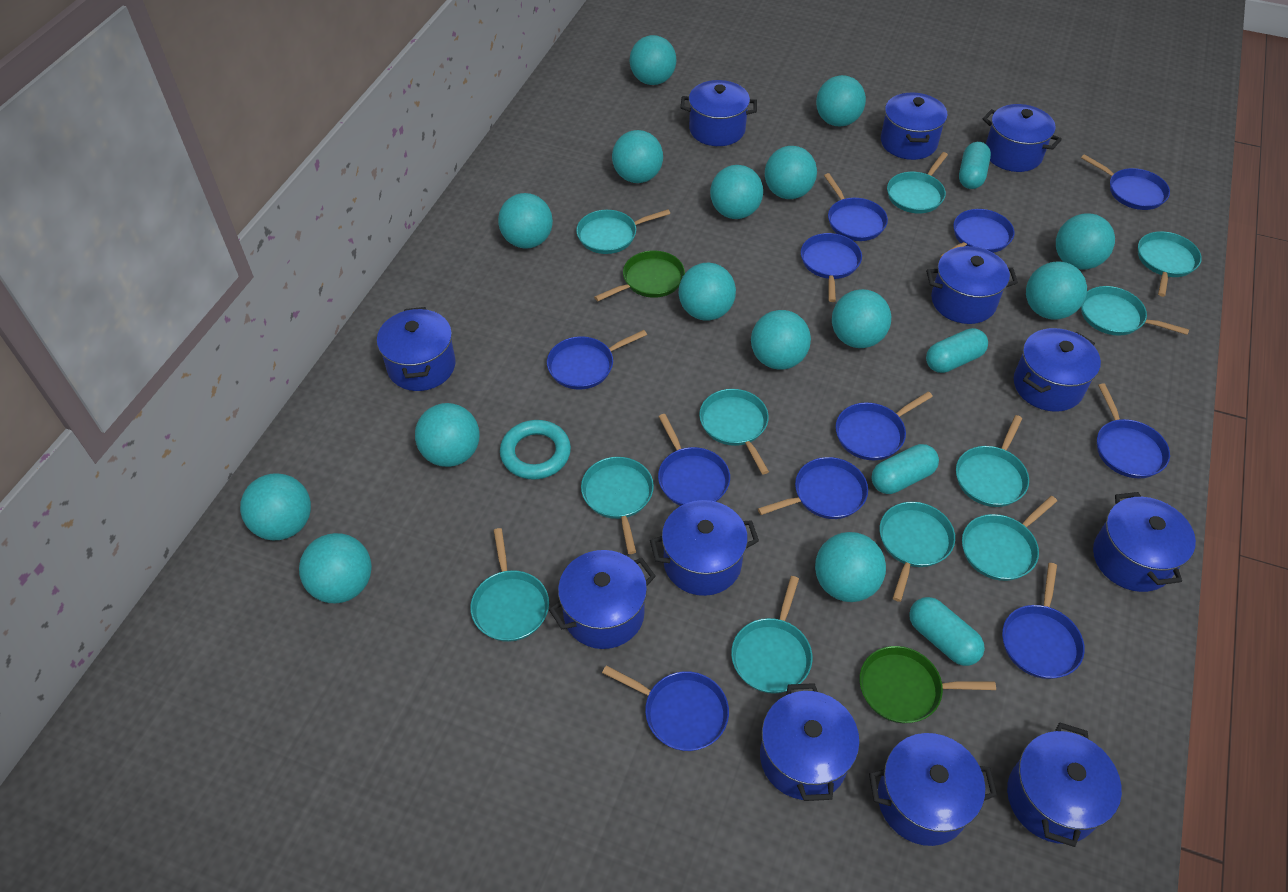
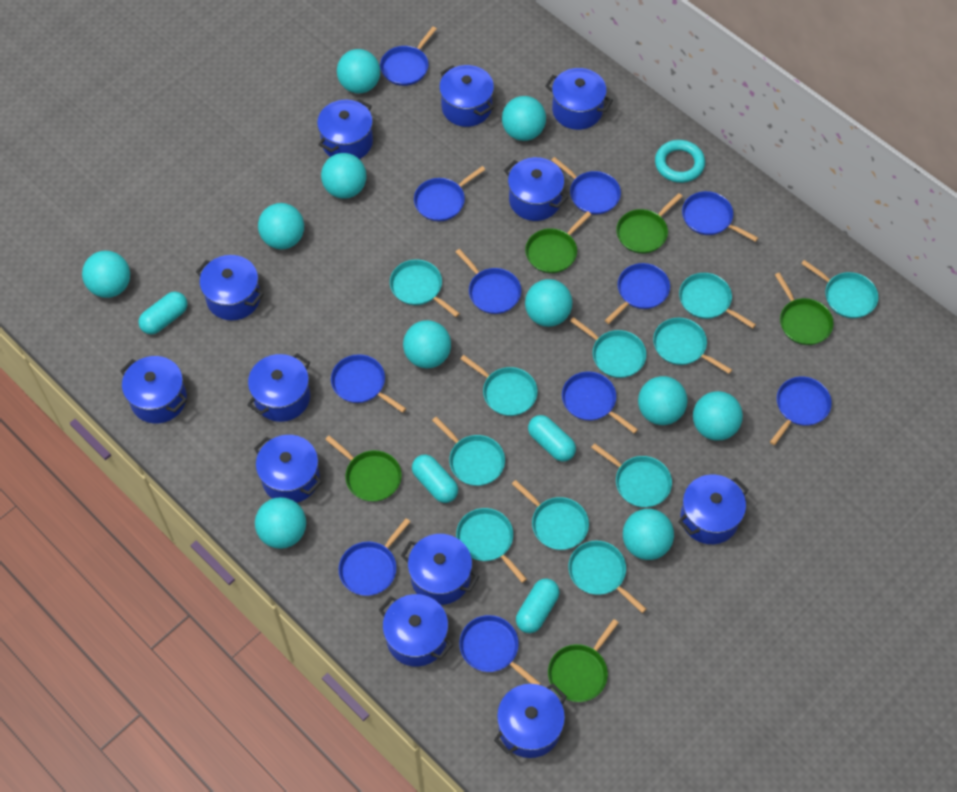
green pan: [594,250,685,301] [859,646,996,723] = 2 -> [325,435,402,502] [525,211,592,274] [548,619,619,702] [616,193,683,254] [775,273,834,345] = 5
turquoise ball: [240,473,311,541] [299,533,372,603] [415,403,479,467] [498,193,553,249] [612,130,663,183] [629,35,676,85] [679,263,736,321] [710,165,763,219] [751,310,811,369] [765,146,817,199] [815,532,886,602] [816,75,866,126] [832,289,891,348] [1026,262,1087,320] [1056,213,1115,270] = 15 -> [82,251,130,298] [255,497,306,549] [258,203,304,249] [321,153,367,199] [337,49,380,93] [403,320,451,368] [502,96,546,141] [525,279,573,327] [623,509,674,560] [638,376,688,425] [693,391,743,441] = 11

